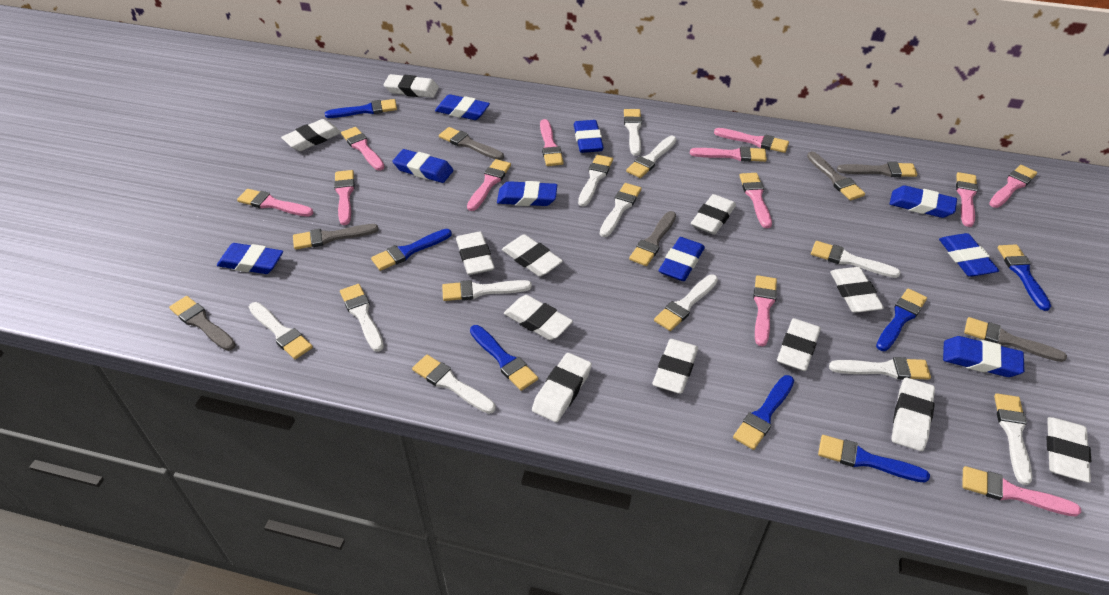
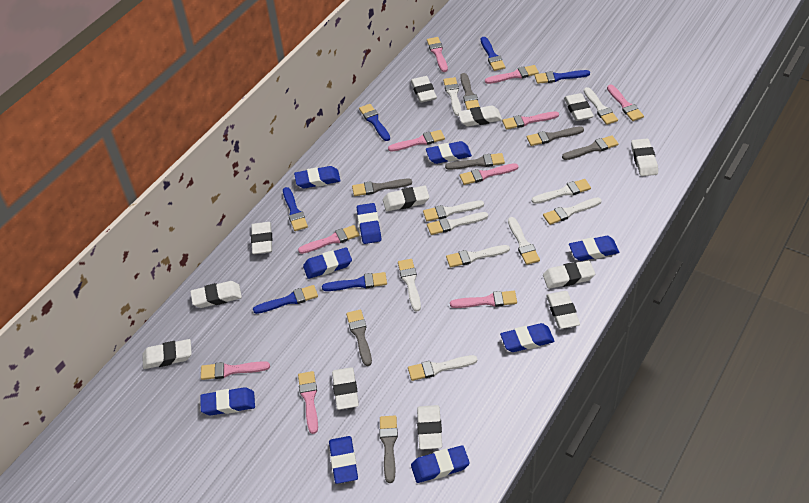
blue brush: [325,99,397,118] [371,229,452,271] [470,325,538,391] [733,375,794,450] [818,435,930,482] [876,288,927,351] [998,244,1051,311] = 7 -> [253,285,318,314] [283,187,308,231] [322,272,387,291] [359,104,390,141] [481,37,506,71] [535,70,590,84] = 6
pink brush: [237,189,313,217] [334,170,355,225] [341,127,385,171] [467,159,511,211] [540,119,564,166] [690,146,767,162] [714,128,789,153] [739,173,772,228] [753,275,777,346] [956,172,978,227] [962,466,1081,517] [989,165,1037,208] = 12 -> [201,361,270,380] [298,225,359,254] [298,371,318,434] [388,130,445,152] [427,37,448,72] [450,291,517,308] [460,163,518,185] [485,65,539,84] [502,111,559,129] [607,85,644,121] = 10
white brush: [249,302,313,359] [340,284,384,352] [412,355,496,414] [442,280,532,301] [578,155,613,207] [600,183,641,237] [624,109,642,156] [626,136,676,178] [654,274,718,331] [811,241,900,278] [829,357,931,380] [994,393,1032,485] = 12 -> [398,259,421,312] [408,355,478,381] [423,201,484,221] [427,212,488,235] [443,77,461,116] [446,245,510,268] [508,217,540,265] [532,179,591,204] [543,197,602,225] [584,87,618,125] = 10

